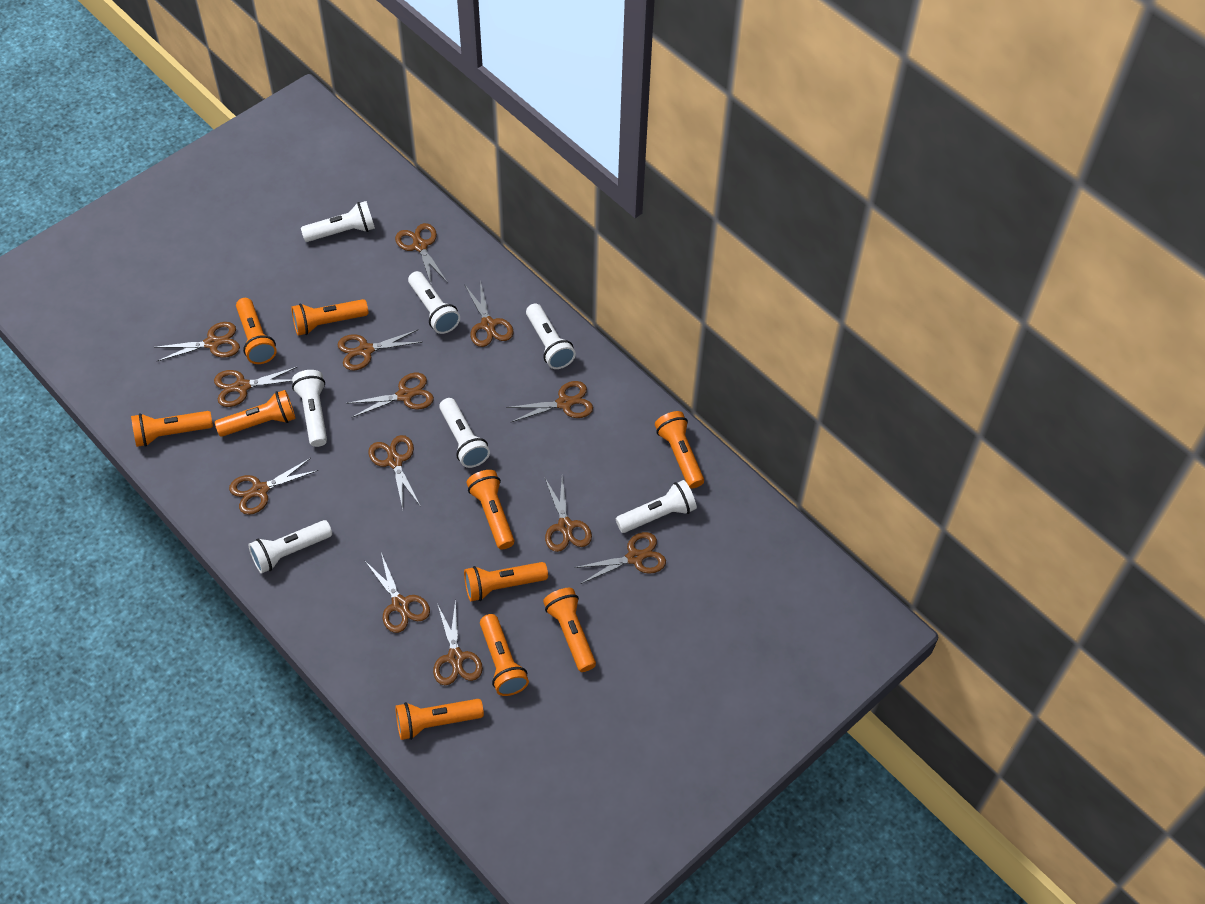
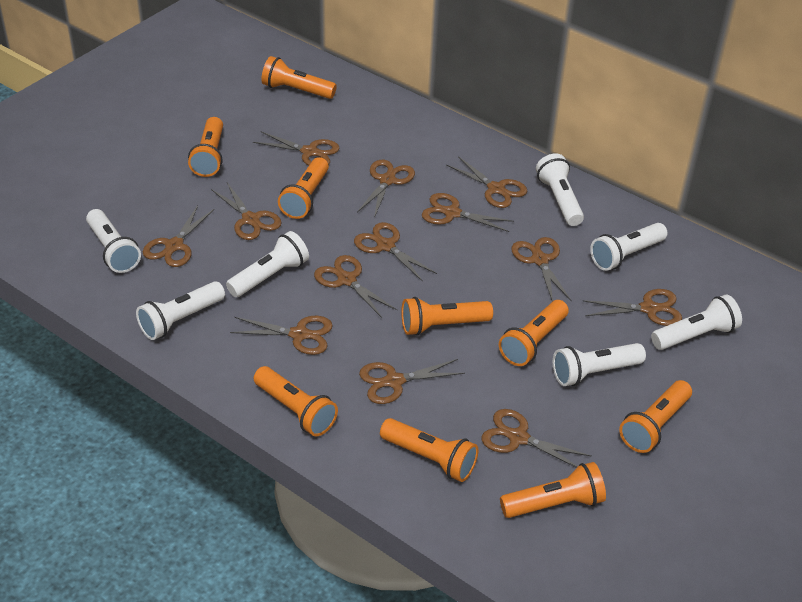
orange flashlight: [131,411,213,447] [215,390,296,437] [236,298,277,364] [291,299,369,336] [395,699,484,740] [464,562,548,601] [466,470,514,549] [480,614,529,696] [543,588,596,672] [655,411,704,488] = 10 -> [188,117,223,177] [254,366,338,436] [261,56,337,99] [278,157,329,219] [380,418,478,482] [401,297,493,336] [499,300,569,366] [500,462,606,518] [619,380,692,453] = 9

